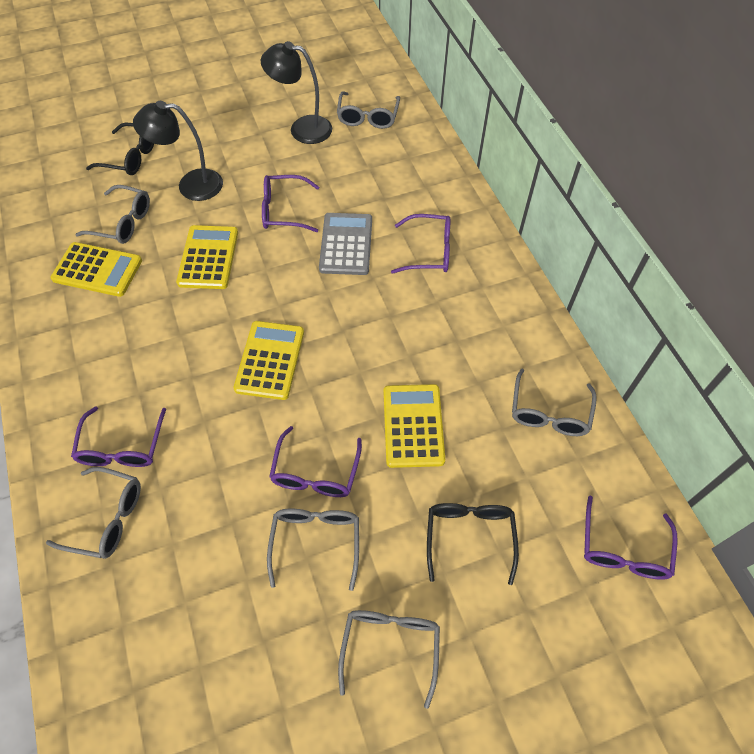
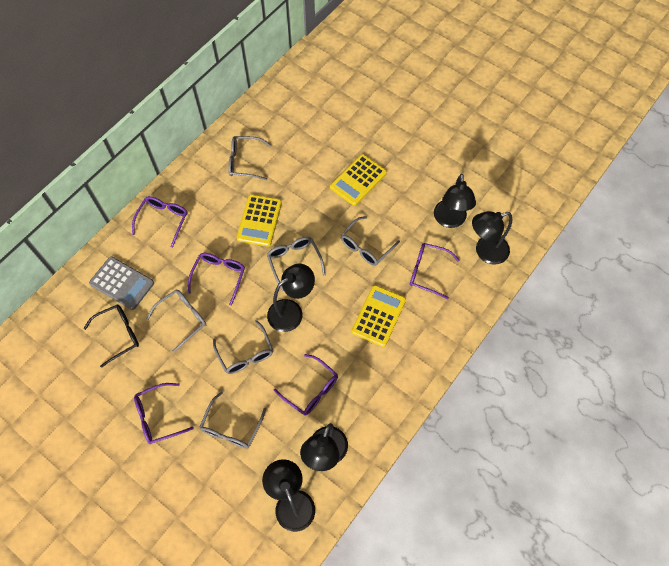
black glasses: [86,122,154,175] [427,503,519,585] = 2 -> [84,304,139,368] = 1
black lamp: [133,101,223,201] [261,41,332,144] = 2 -> [262,459,315,532] [267,264,315,332] [300,423,348,471] [434,174,476,228] [472,211,512,265] = 5
yellow calculator: [50,242,142,297] [176,225,238,289] [233,321,304,400] [384,384,445,468] = 4 -> [236,194,282,247] [330,154,387,206] [351,285,406,347] = 3

